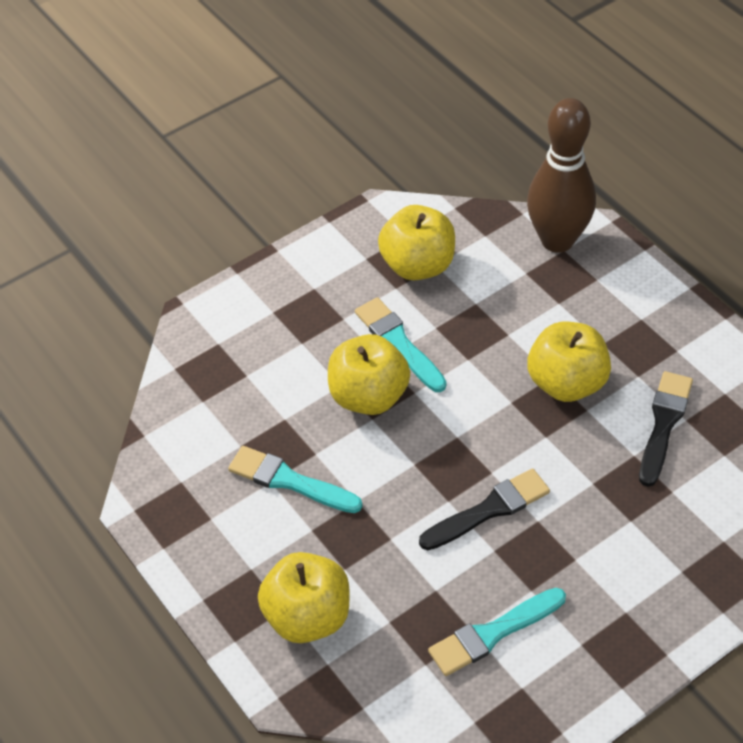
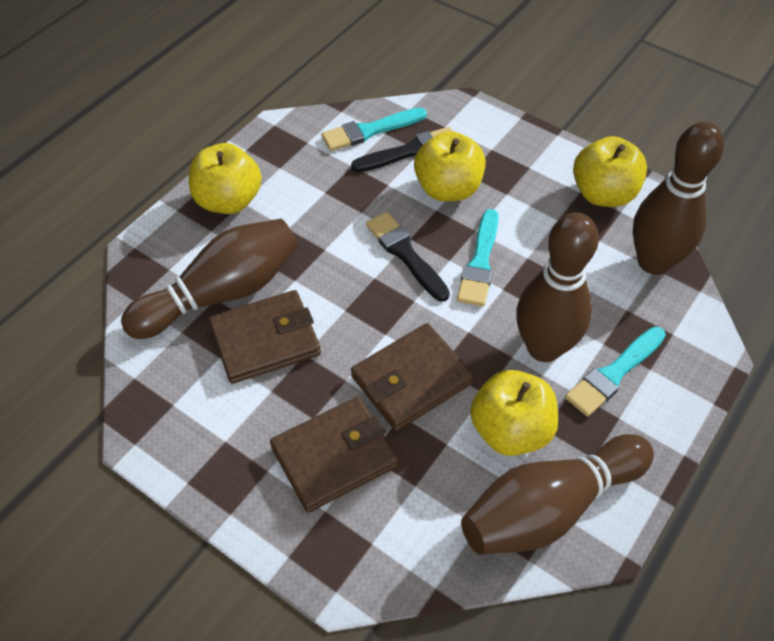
brown bowling pin: [527,98,596,253] = 1 -> [121,219,298,339] [461,434,654,555] [516,212,599,362] [633,122,724,275] = 4
brown wallet: none = 0 -> [209,290,321,384] [270,397,398,513] [351,323,474,431] = 3

